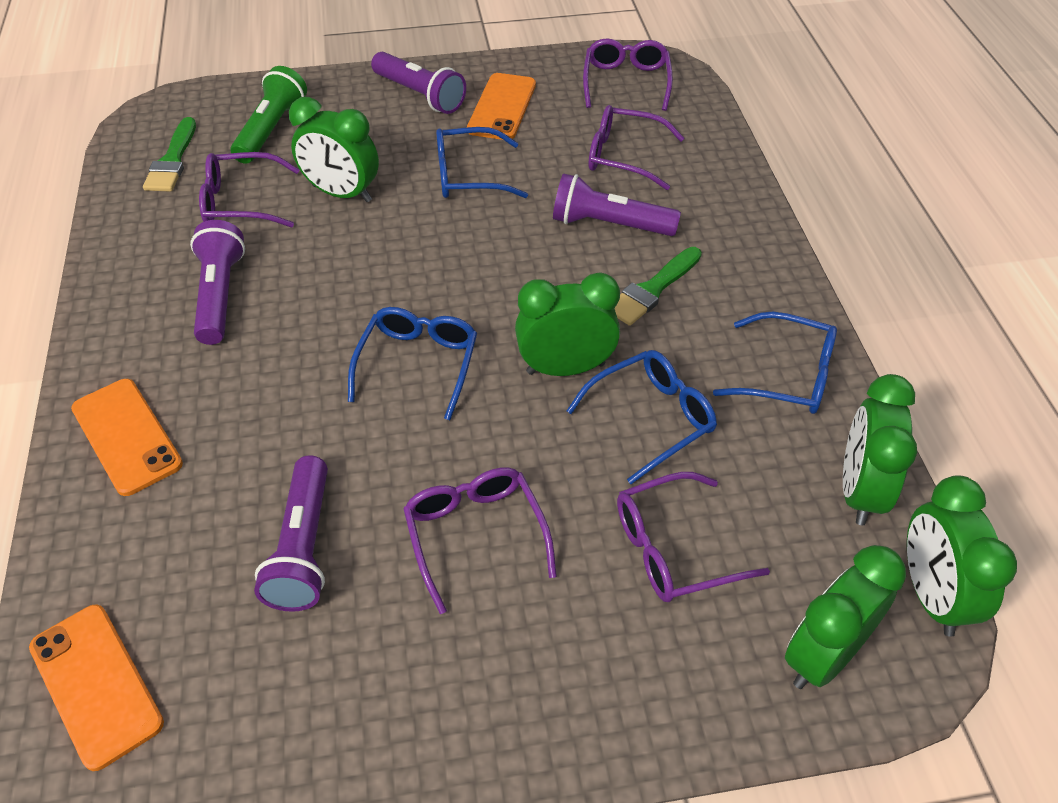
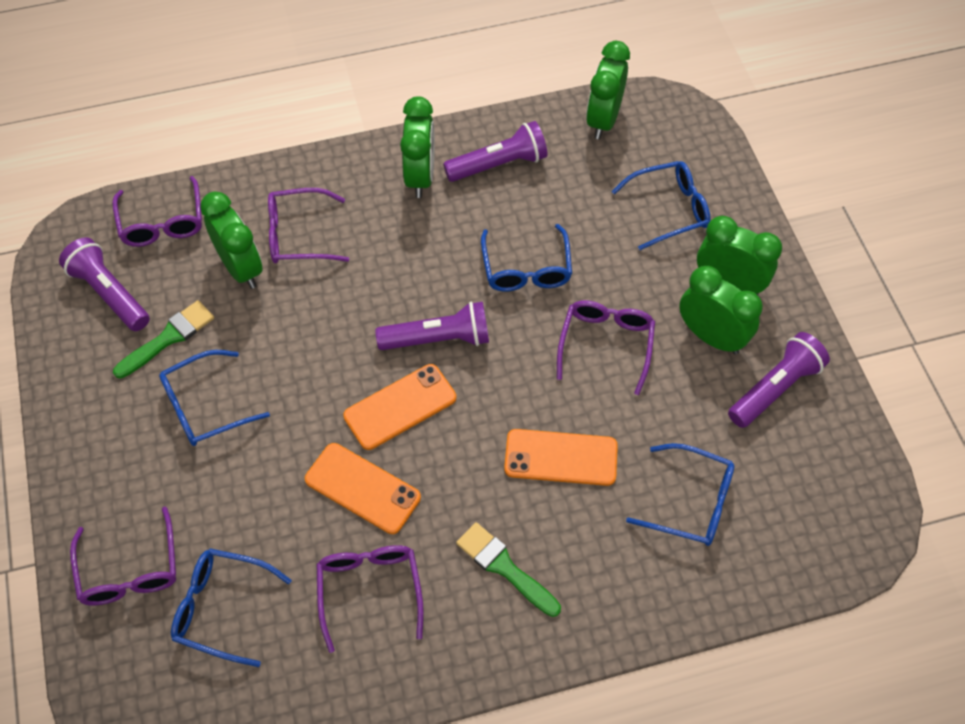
blue glasses: [348,307,477,420] [436,127,528,198] [567,350,717,484] [713,312,837,414] = 4 -> [159,350,270,446] [171,548,292,667] [481,224,572,291] [611,161,711,250] [626,443,734,546] = 5
green flashlight: [231,66,307,164] = 1 -> none = 0

